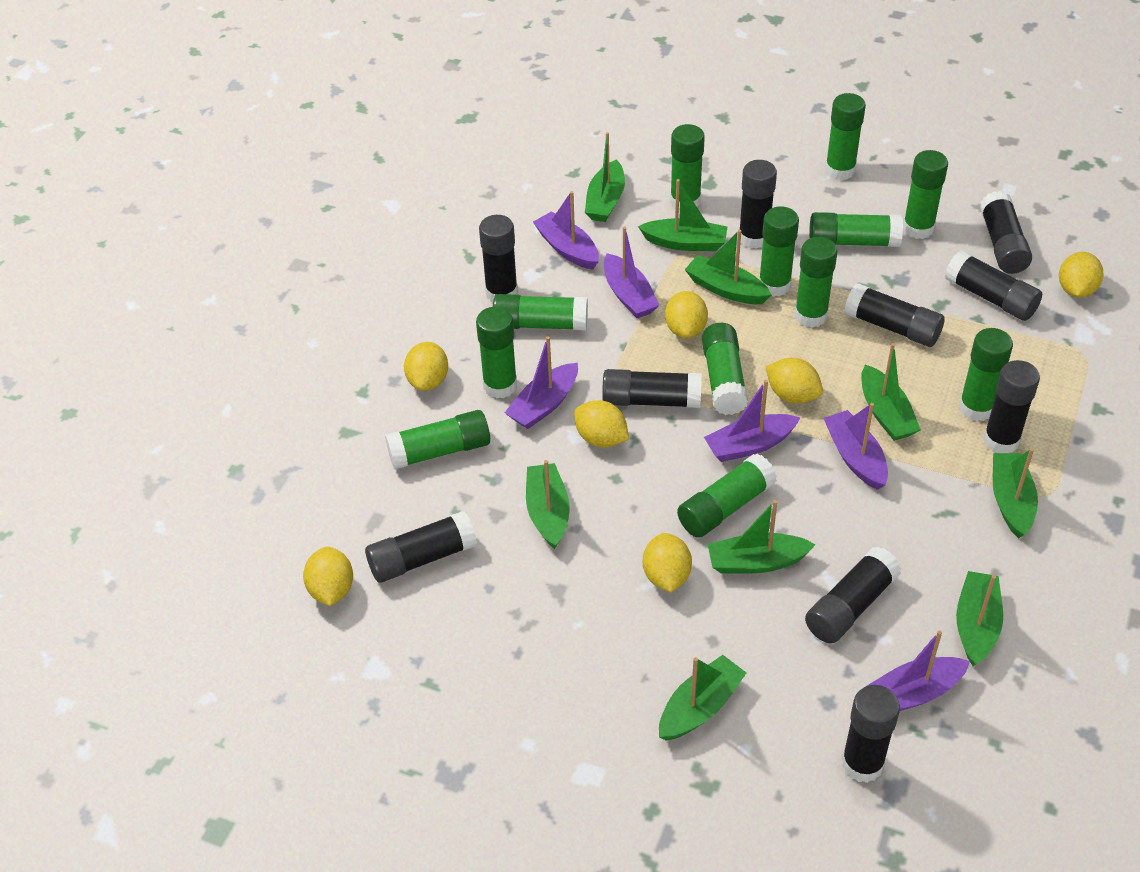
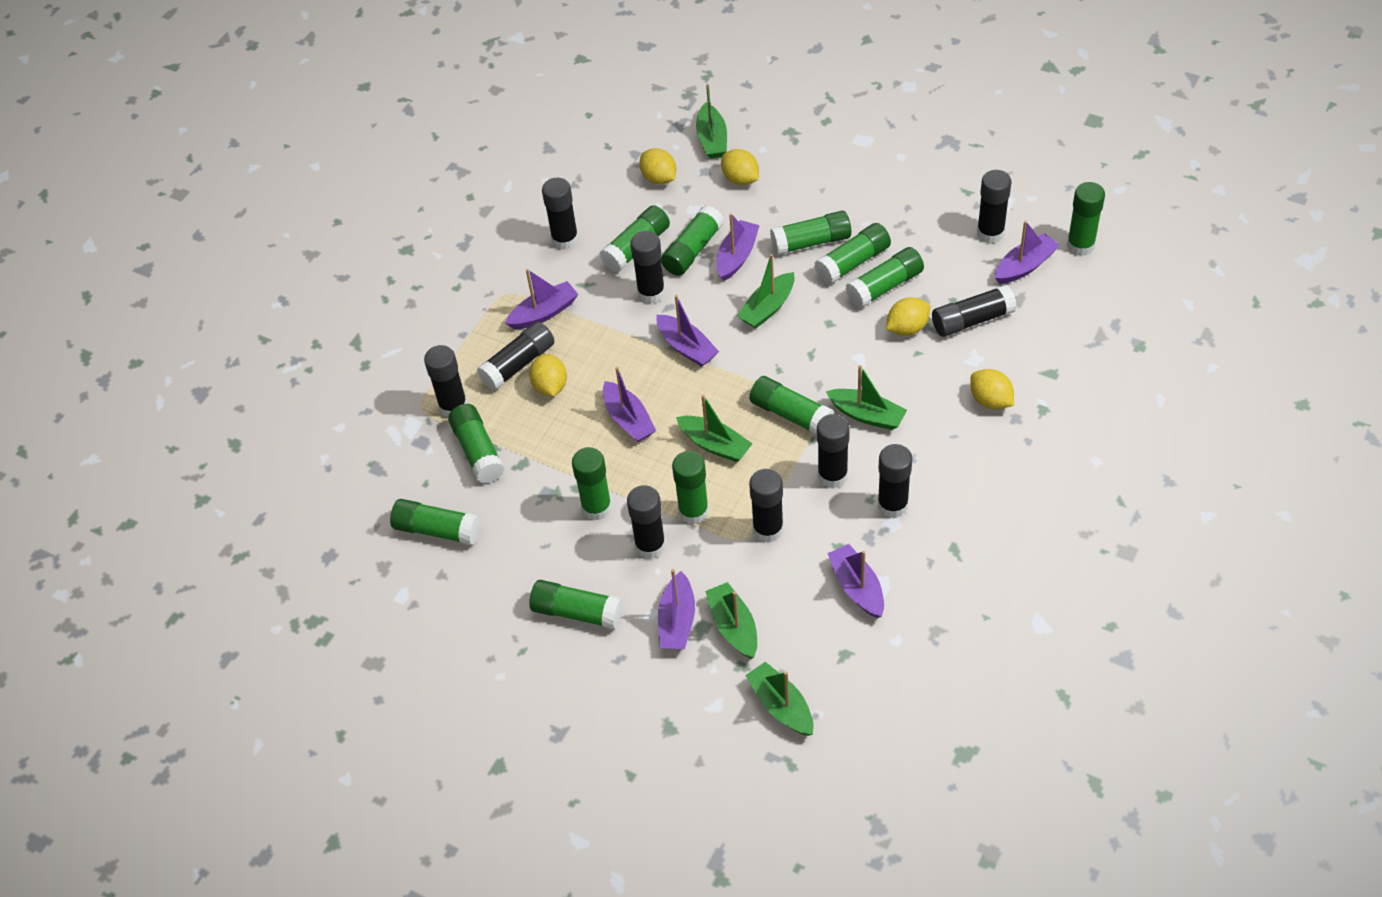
green boat: [526,460,570,549] [585,132,625,222] [638,179,727,251] [659,655,746,741] [685,230,771,304] [708,500,816,574] [861,343,921,441] [956,571,1003,666] [993,448,1038,538] = 9 -> [676,394,753,462] [696,84,727,159] [705,582,757,659] [737,254,795,328] [745,662,814,736] [826,365,907,430] = 6
purple boat: [504,336,578,429] [533,191,599,270] [604,227,660,318] [704,380,800,462] [823,403,888,490] [865,631,970,711] = 6 -> [505,269,578,329] [603,367,656,442] [656,295,719,367] [658,569,695,649] [717,213,760,281] [827,544,884,618] [995,221,1060,284] = 7
yellow lemon: [303,547,353,606] [404,342,448,391] [574,400,629,448] [643,533,692,592] [665,291,708,338] [766,358,823,404] [1059,252,1104,298] = 7 -> [529,354,567,396] [639,148,676,185] [721,149,759,185] [886,297,930,336] [970,369,1014,409] = 5

